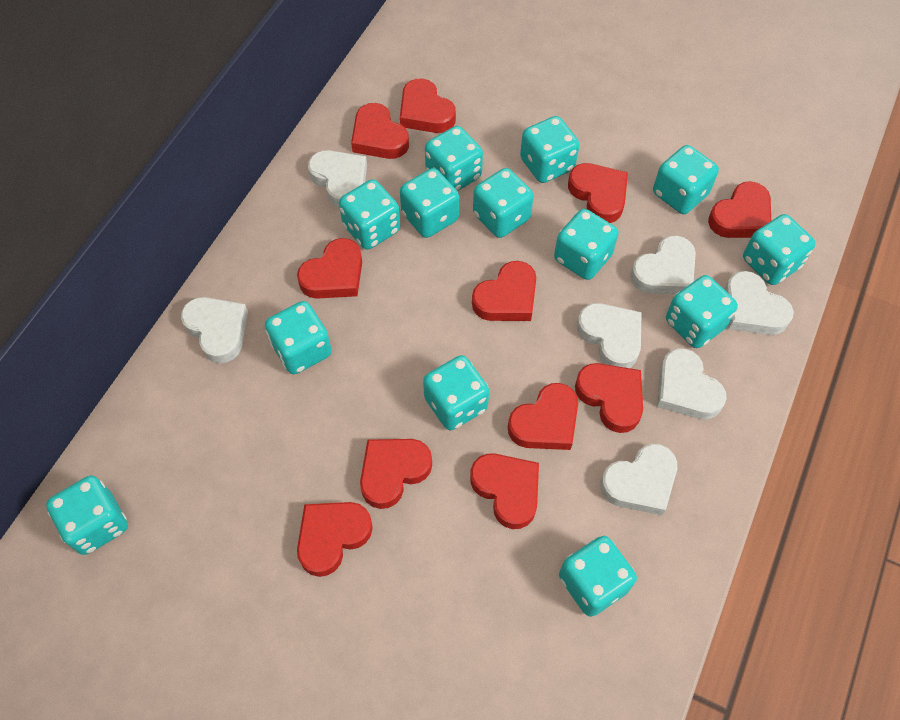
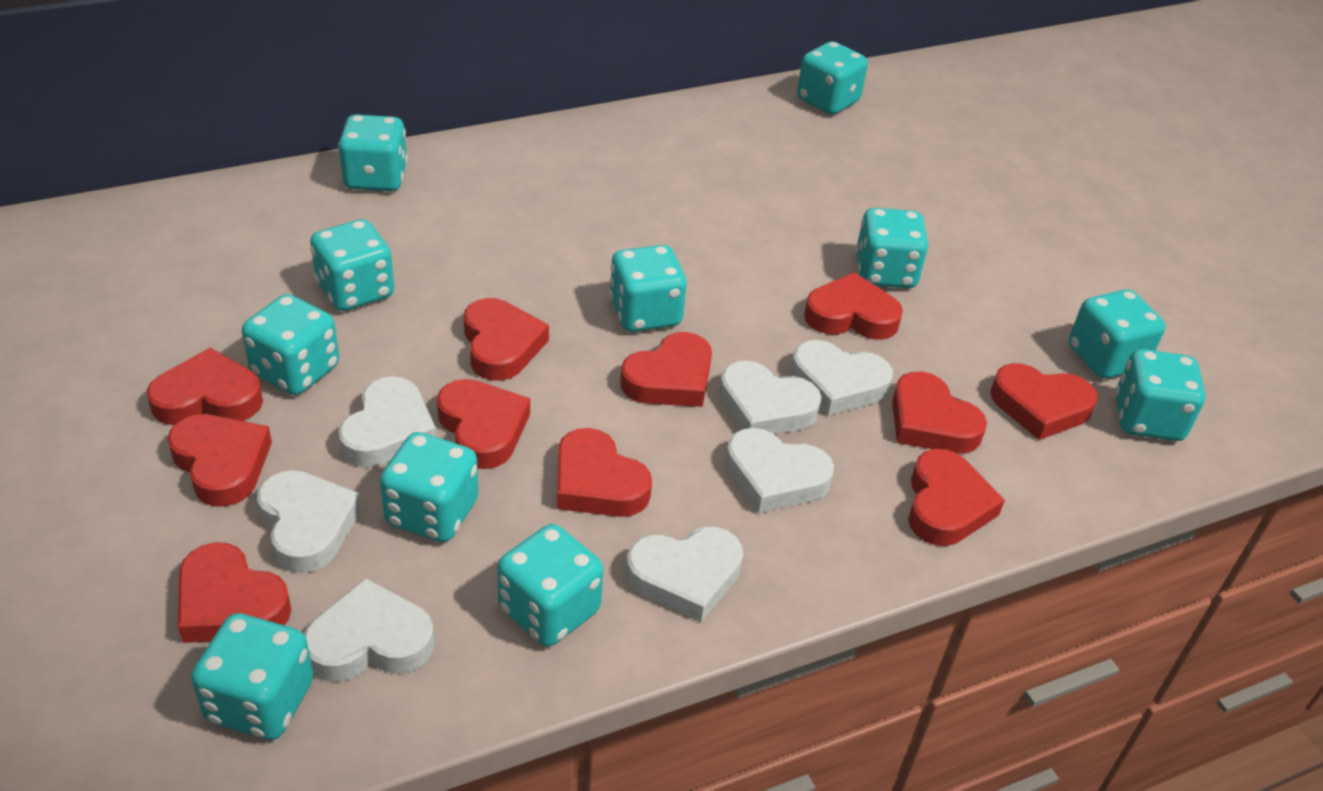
turquoise dice: [46,476,128,555] [265,301,332,374] [339,179,400,250] [400,168,459,238] [423,355,489,430] [425,126,483,191] [473,168,534,238] [520,116,580,183] [554,209,619,280] [559,536,637,617] [653,145,719,214] [666,275,738,348] [743,214,815,285] = 13 -> [191,613,314,740] [242,294,339,395] [310,219,394,311] [338,114,408,191] [380,432,478,542] [497,524,603,647] [609,245,687,332] [797,41,868,114] [855,208,928,288] [1069,289,1165,379] [1115,349,1205,441] = 11

